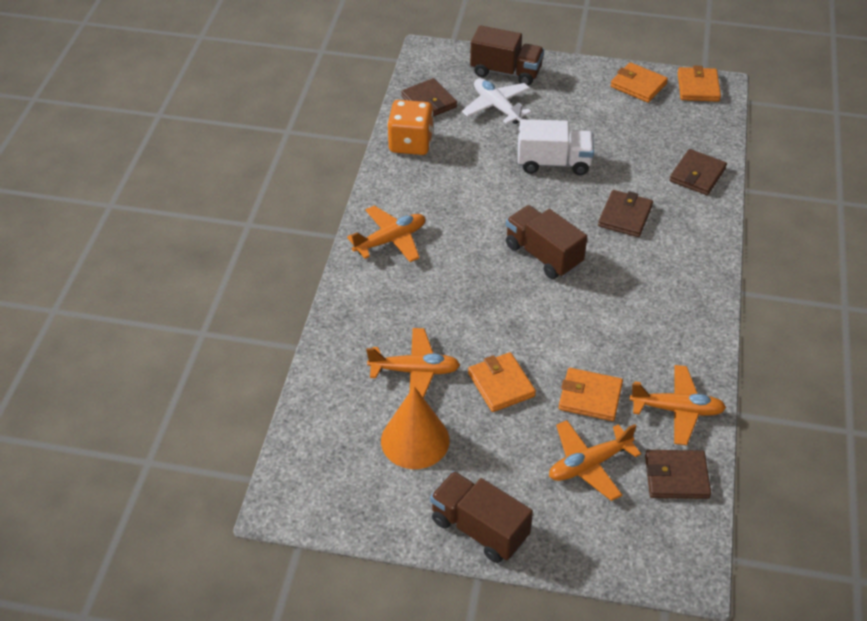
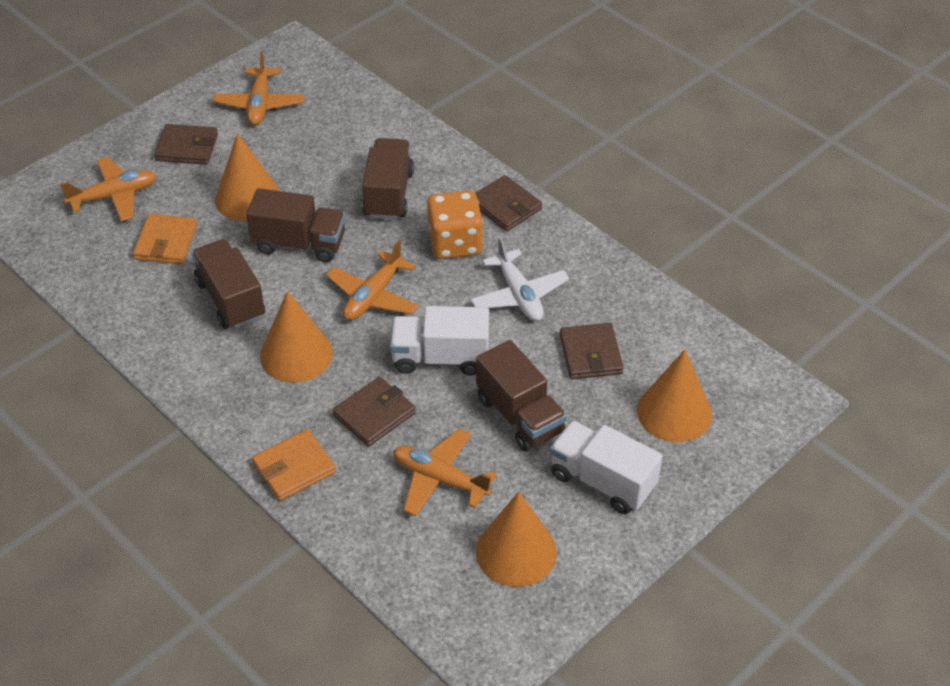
brown truck: [430,471,533,563] [470,25,544,86] [506,205,587,279] = 3 -> [192,239,265,329] [246,188,346,262] [362,138,414,220] [476,340,567,452] = 4
orange cone: [381,386,450,469] = 1 -> [215,133,280,221] [260,291,333,383] [476,492,557,587] [637,350,712,442] = 4
orange wallet: [468,352,536,412] [559,368,623,421] [610,62,668,103] [678,66,721,102] = 4 -> [133,214,197,264] [252,429,336,501] = 2
white truck: [518,119,594,175] = 1 -> [390,306,489,376] [550,421,663,514] = 2

